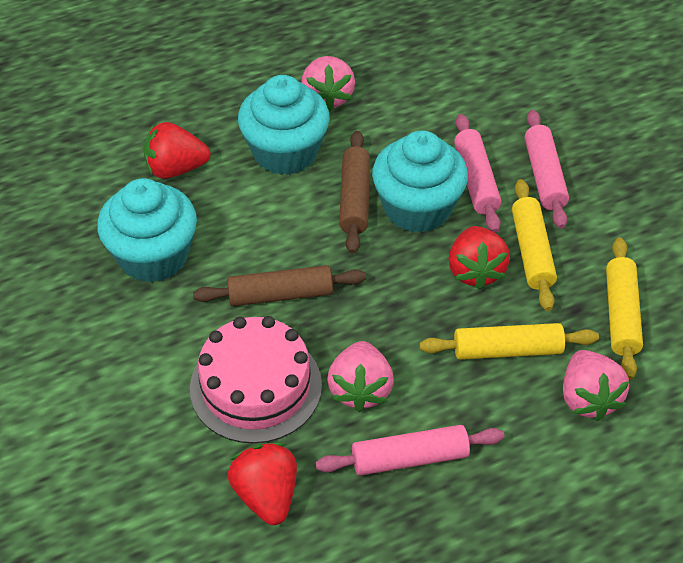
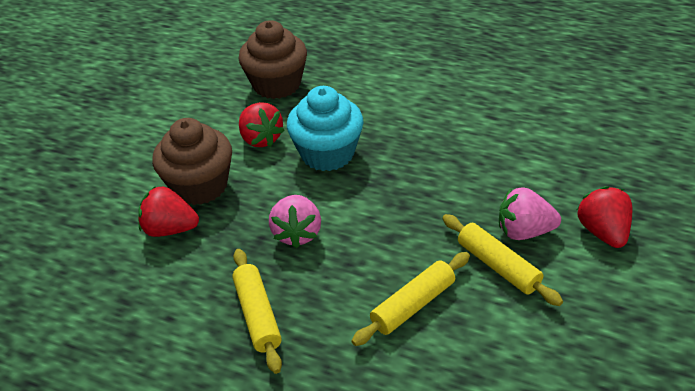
brown cupcake: none = 0 -> [152,118,232,205] [238,20,307,99] = 2
brown rolling pin: [193,265,366,306] [339,131,370,254] = 2 -> none = 0
pink cake: [190,316,322,444] = 1 -> none = 0
pink rolling pin: [316,425,505,476] [454,114,501,233] [525,110,569,229] = 3 -> none = 0
pink strawberry: [301,56,355,111] [327,341,394,412] [563,350,629,421] = 3 -> [269,195,321,248] [499,188,561,240] = 2
turquoise cupcake: [97,178,197,283] [238,75,330,175] [372,130,468,233] = 3 -> [287,86,364,171] = 1

